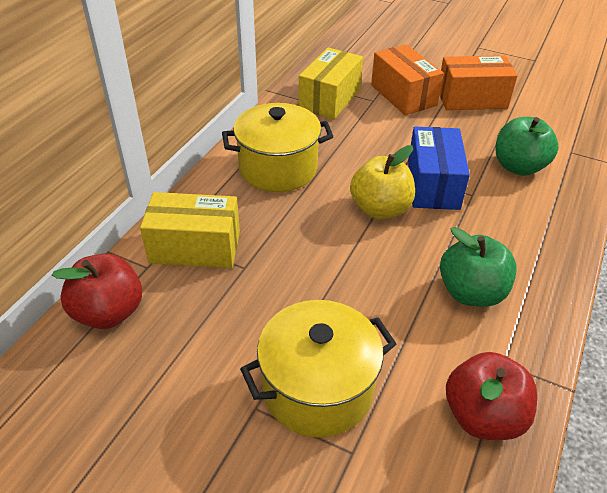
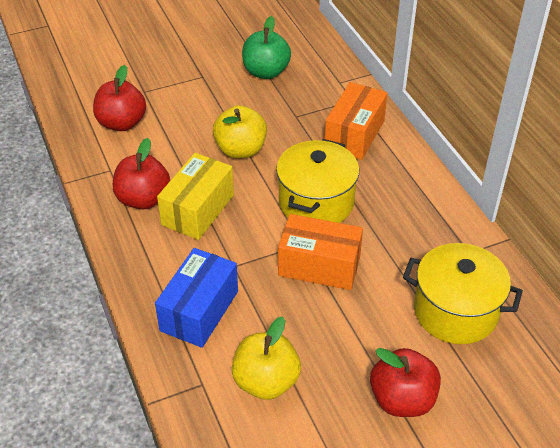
green apple: [440,227,517,307] [496,117,559,176] = 2 -> [242,16,291,79] = 1
red apple: [52,254,142,329] [446,352,537,440] = 2 -> [93,65,146,131] [113,138,170,210] [370,348,441,417] = 3
yellow apple: [350,145,415,219] = 1 -> [213,106,267,158] [232,317,301,400] = 2
yellow box: [140,192,240,268] [299,47,363,119] = 2 -> [157,153,234,240] = 1

